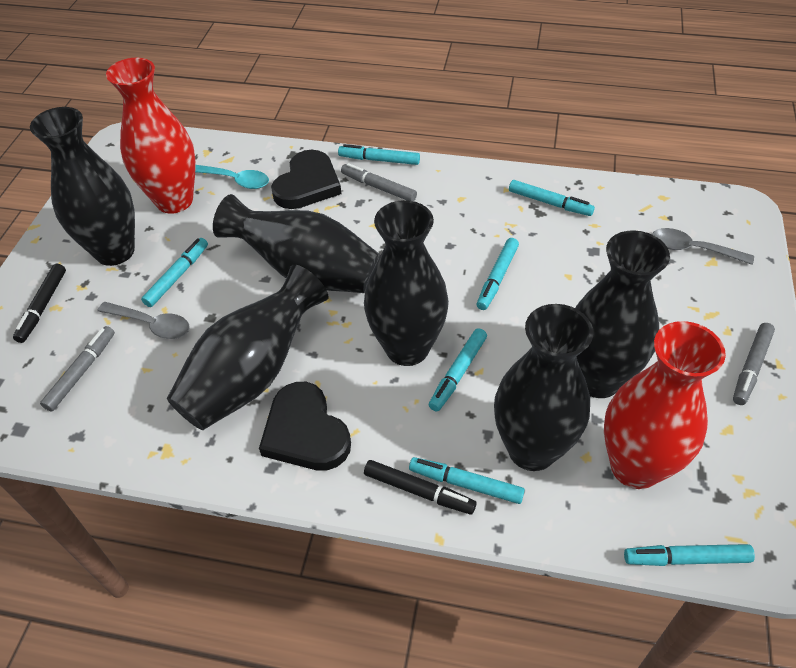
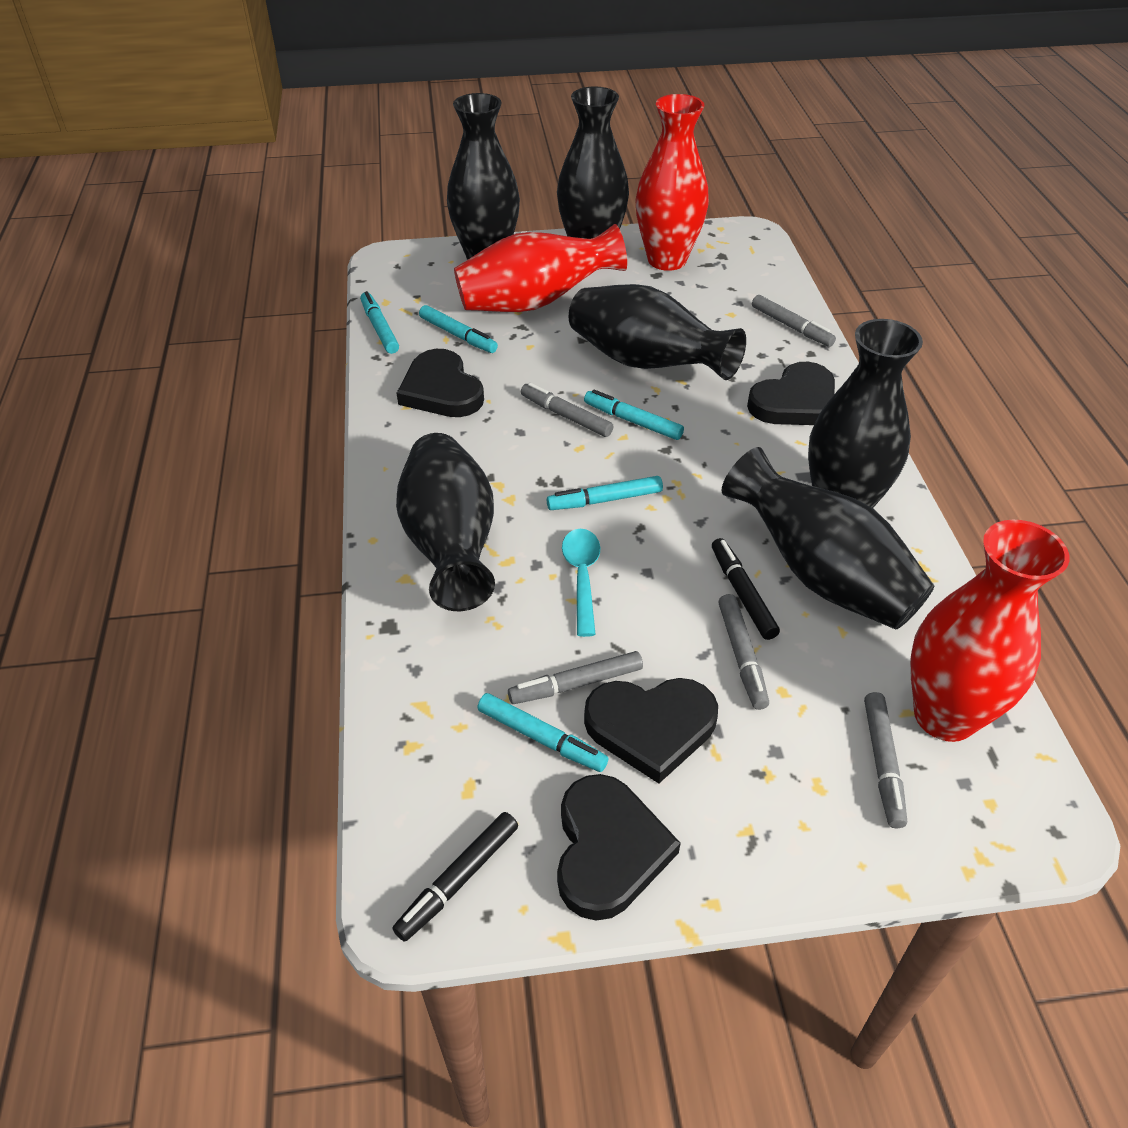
black heart: [259,382,351,470] [271,150,341,209] = 2 -> [397,349,484,417] [557,774,681,921] [584,678,718,783] [747,362,835,425] = 4
grey marker: [40,326,115,411] [341,163,417,201] [733,323,775,405] = 3 -> [508,651,643,704] [521,383,614,437] [718,594,769,710] [752,295,836,347] [864,692,907,828] = 5
grey spoon: [97,302,190,339] [652,228,754,265] = 2 -> none = 0
red vase: [106,58,196,214] [604,321,726,489] = 2 -> [454,224,627,312] [635,94,709,271] [910,520,1070,742] = 3
turquoise marker: [141,238,208,307] [338,144,420,165] [409,457,525,504] [429,328,487,411] [477,238,519,310] [509,180,595,216] [624,544,755,566] = 7 -> [360,291,399,354] [419,305,498,353] [477,693,608,772] [547,476,663,510] [584,390,684,440] = 5

